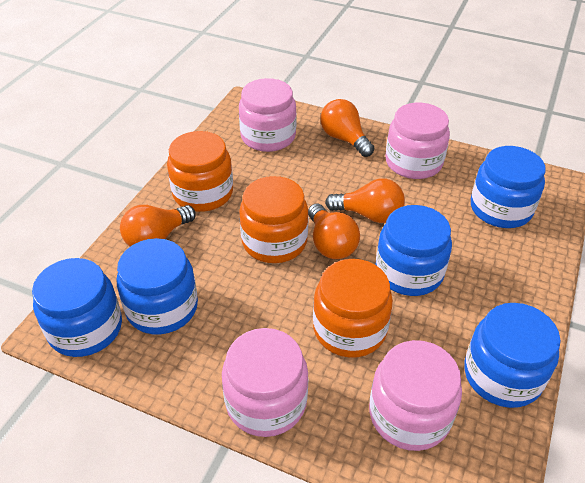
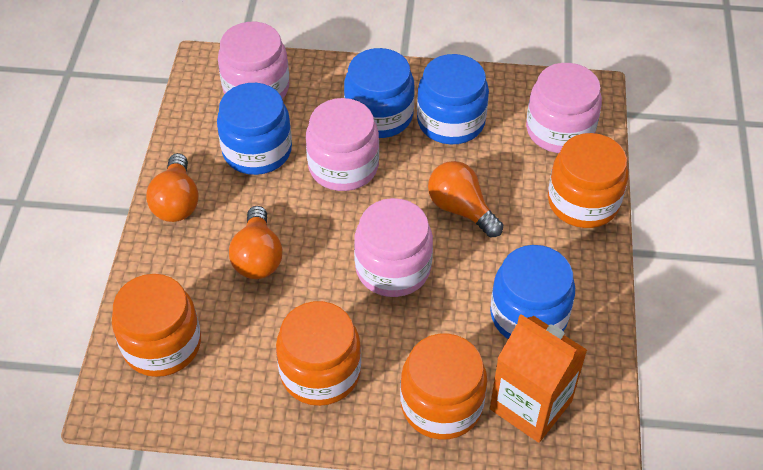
blue jar: [32,258,122,357] [117,238,198,334] [375,205,452,296] [464,303,561,408] [471,146,546,228] = 5 -> [217,83,292,175] [344,48,415,138] [417,54,489,144] [490,245,575,339] = 4
orange carton: none = 0 -> [490,314,587,443] = 1
orange jar: [167,131,233,212] [239,176,309,263] [313,259,393,358] = 3 -> [112,274,201,377] [276,301,361,406] [400,334,487,440] [548,133,628,228] = 4
orange light bulb: [120,205,196,246] [308,204,360,259] [320,99,374,157] [325,178,405,223] = 4 -> [146,153,199,222] [229,206,283,279] [428,161,503,237] = 3

